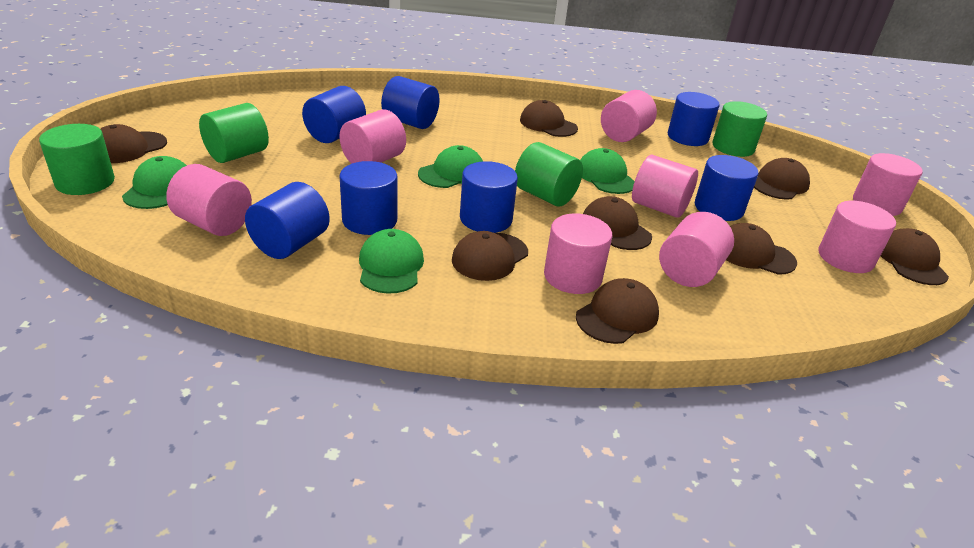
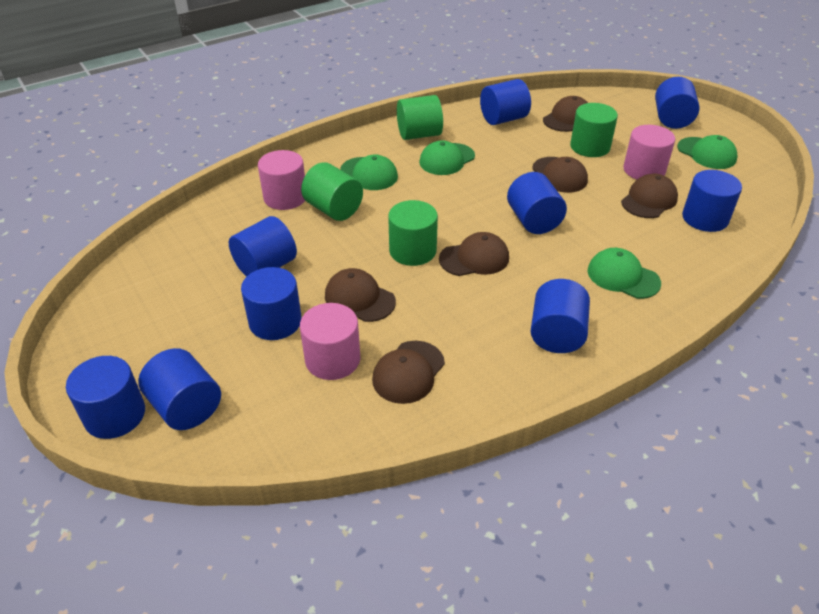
blue cylinder: [245,182,330,259] [302,86,366,143] [340,161,397,235] [381,76,439,129] [460,161,518,233] [668,92,719,146] [695,155,758,221] = 7 -> [66,356,145,439] [138,348,221,430] [229,216,297,277] [241,267,302,340] [480,79,531,125] [507,172,567,234] [531,279,590,353] [655,77,699,129] [682,170,742,232] = 9
brown cap: [100,124,167,163] [452,231,528,281] [520,100,578,137] [576,278,659,344] [583,196,652,250] [726,223,797,275] [754,158,810,200] [881,228,949,285] = 8 -> [325,268,396,322] [372,341,445,404] [439,232,509,276] [532,157,588,193] [543,96,588,132] [621,174,678,218] = 6
pink cylinder: [166,164,252,236] [339,109,406,164] [544,213,612,294] [601,90,657,142] [632,155,698,218] [659,212,734,287] [819,201,896,273] [853,153,923,216] = 8 -> [258,150,305,210] [300,303,360,380] [623,125,675,179] = 3

